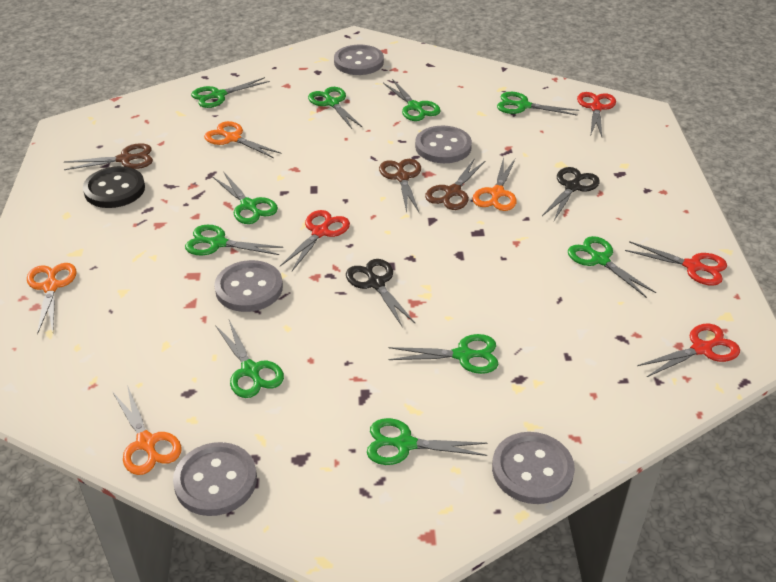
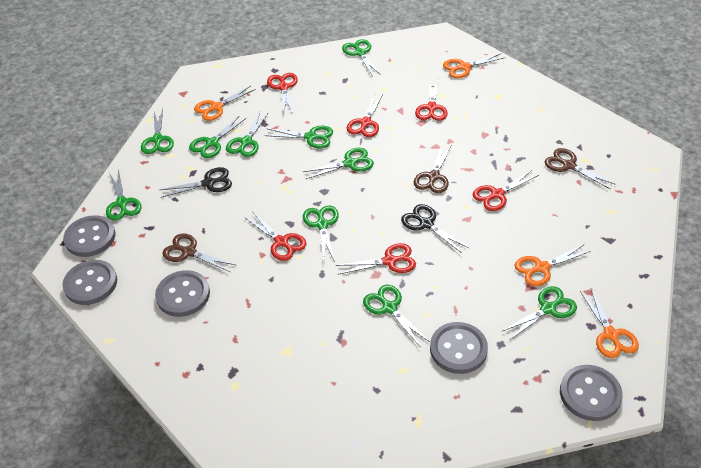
black button: [83,166,145,208] = 1 -> none = 0
red scissors: [280,210,350,271] [577,92,616,137] [625,241,727,286] [637,324,740,377] = 4 -> [244,211,306,261] [267,73,298,113] [336,243,416,275] [347,94,383,137] [415,79,448,121] [473,170,539,211] = 6

